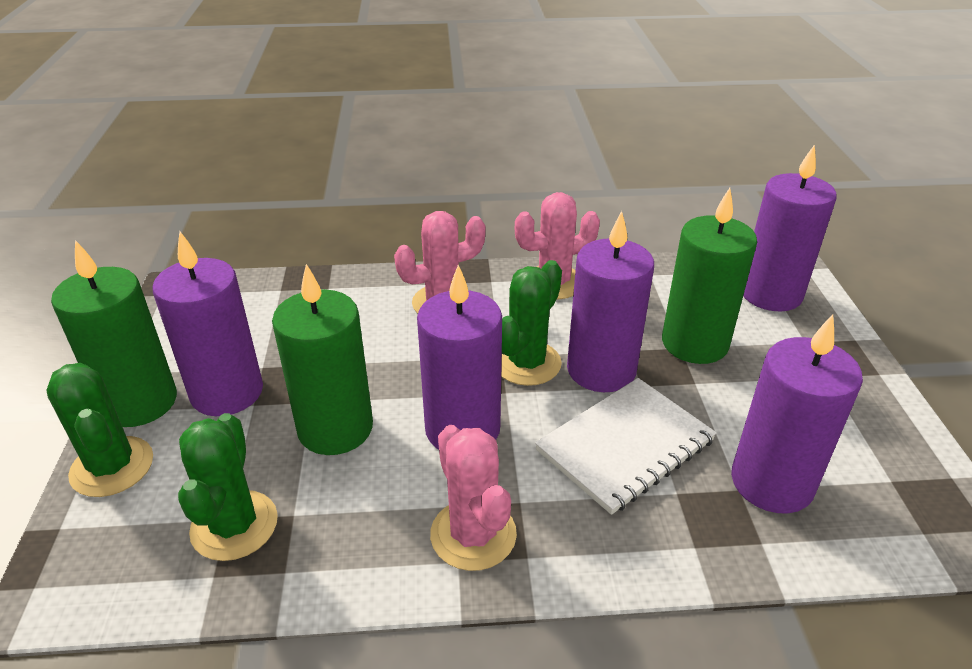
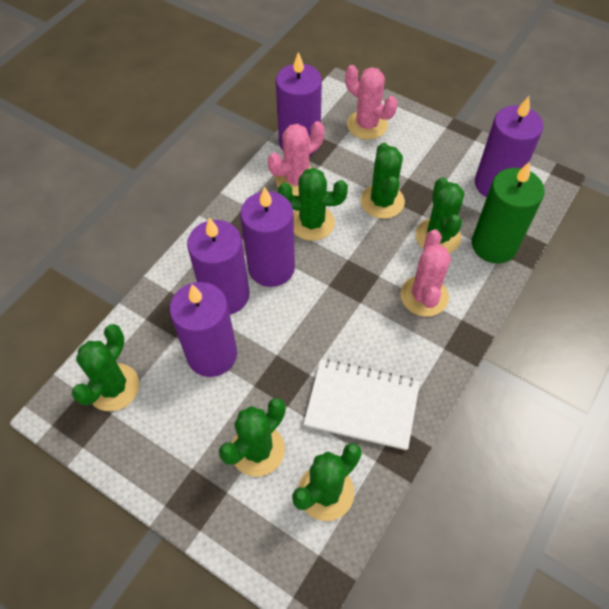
green cactus: [46,363,153,497] [178,413,278,561] [501,260,562,386] = 3 -> [71,324,139,411] [219,398,286,477] [278,168,348,241] [292,443,362,521] [361,143,405,219] [416,177,464,253] = 6
green candle: [51,240,177,427] [272,264,373,455] [662,188,757,364] = 3 -> [472,162,545,264] = 1

